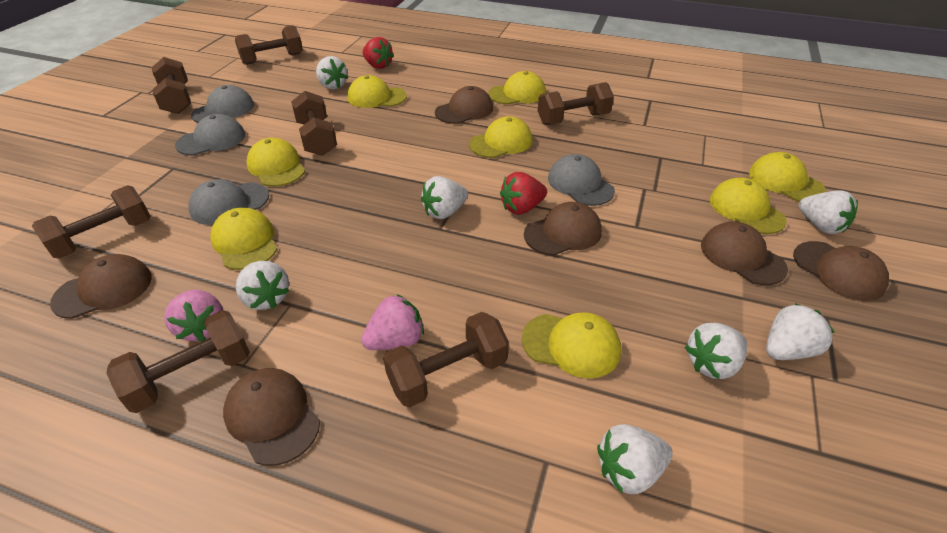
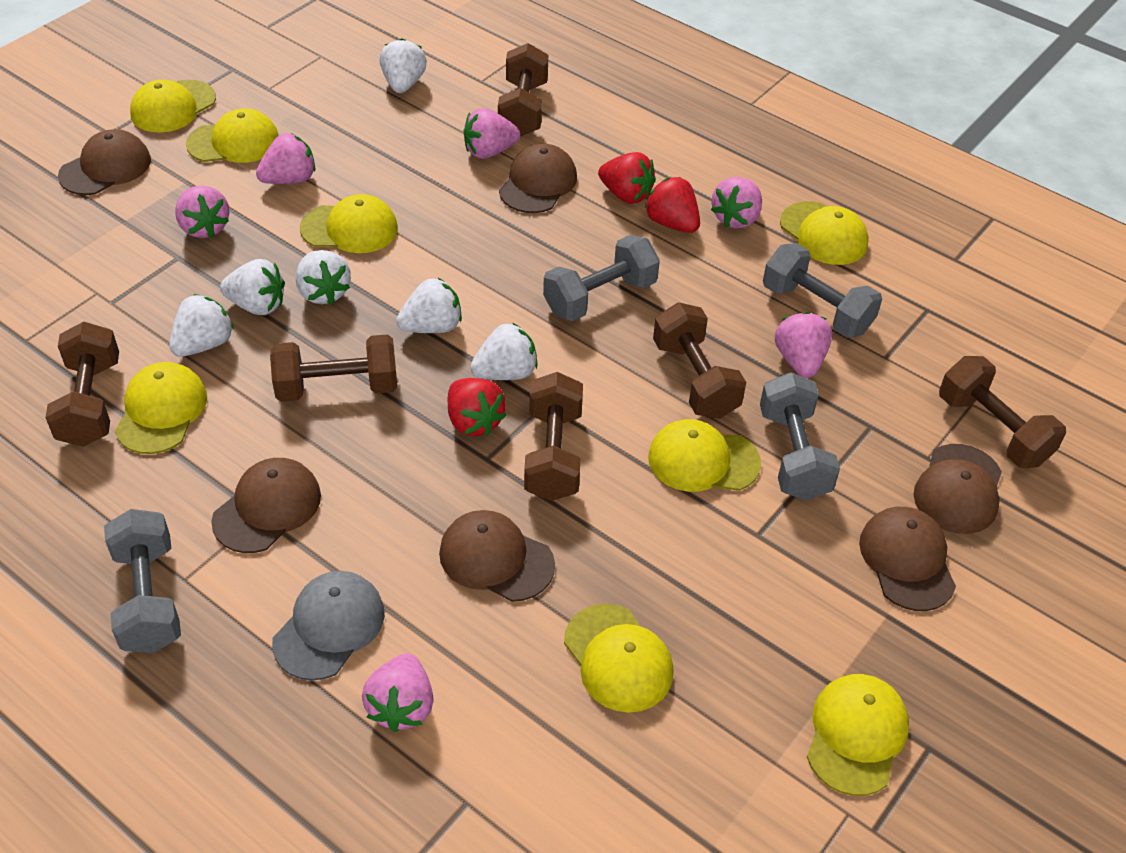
brown dumbbell: [32,185,151,259] [106,310,250,413] [152,57,191,114] [235,25,303,65] [291,91,337,156] [383,312,509,407] [538,82,614,125] = 7 -> [45,322,119,447] [270,334,397,402] [498,43,548,136] [524,372,583,501] [653,303,746,419] [939,356,1066,468] = 6
grey cap: [175,114,245,155] [188,180,269,225] [191,85,254,123] [548,154,615,206] = 4 -> [272,571,385,681] = 1
grey dumbbell: none = 0 -> [104,509,181,653] [543,235,660,321] [760,372,840,501] [763,243,882,338] = 4
pink strawberry: [164,290,223,341] [361,294,424,350] = 2 -> [175,186,229,238] [256,133,315,184] [362,653,434,732] [464,108,520,159] [711,177,762,228] [775,312,832,378] = 6
red strawberry: [363,37,394,69] [500,172,547,215] = 2 -> [448,378,507,436] [598,152,656,204] [644,177,700,233] = 3
white strawberry: [236,261,290,310] [316,56,348,89] [421,176,468,219] [597,424,673,494] [685,323,747,379] [766,303,834,360] [799,190,858,234] = 7 -> [169,294,234,357] [220,259,285,315] [296,250,351,305] [379,38,427,93] [396,278,462,333] [470,322,538,380] = 6

